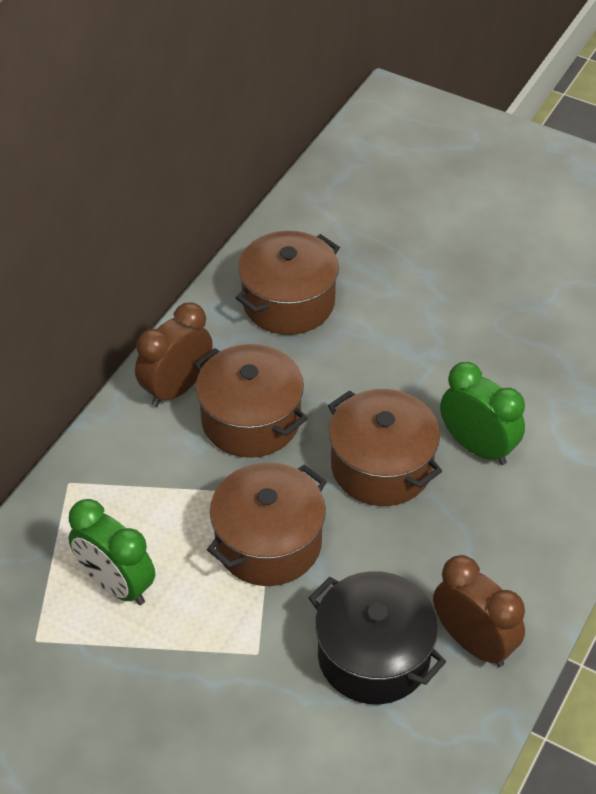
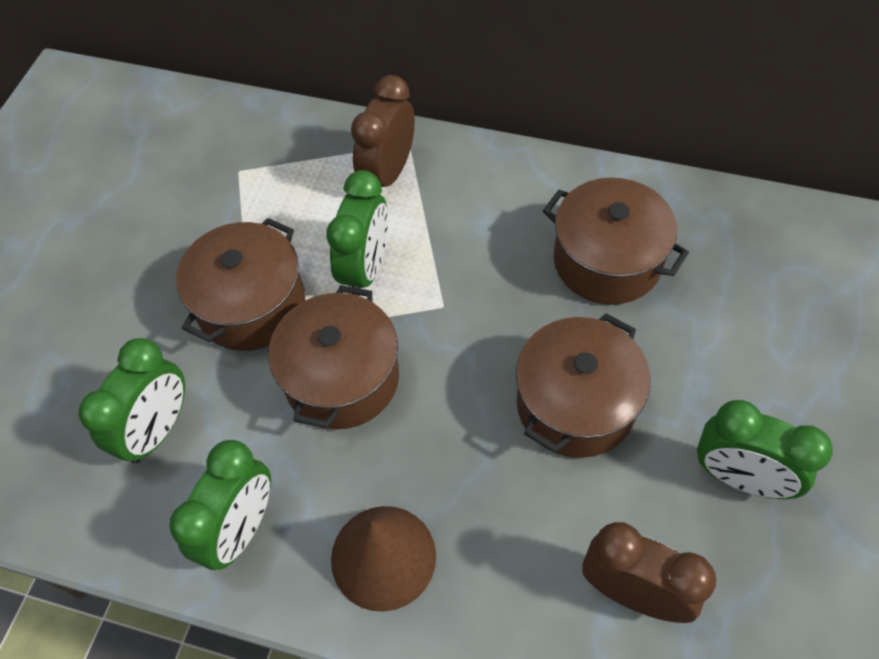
black pot: [309,571,446,704] = 1 -> none = 0
brown cone: none = 0 -> [331,506,436,612] = 1
green clock: [69,499,155,605] [440,362,525,465] = 2 -> [78,338,185,464] [169,440,271,570] [326,170,388,296] [697,400,833,499] = 4

